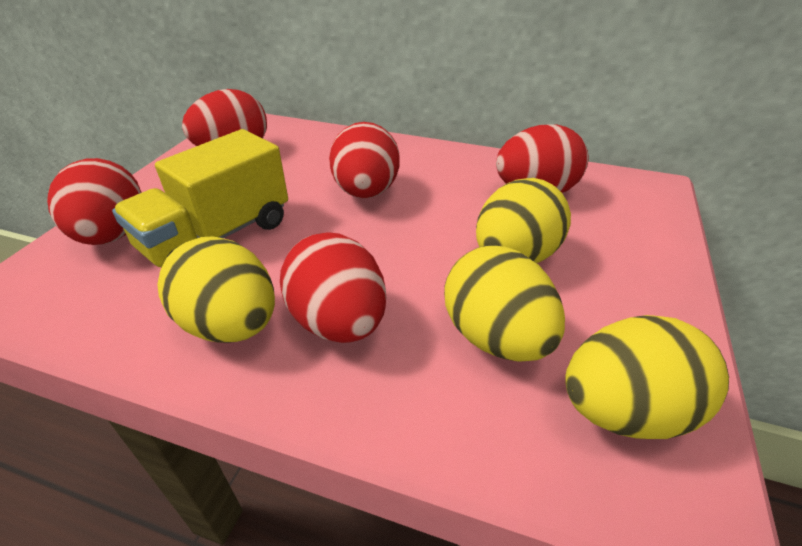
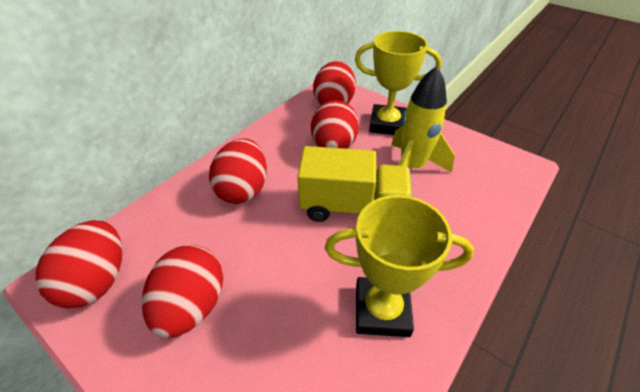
yellow egg: [157,236,275,343] [444,246,565,362] [476,178,571,263] [565,315,729,439] = 4 -> none = 0
yellow rocket: none = 0 -> [391,66,455,173] = 1
yellow trophy: none = 0 -> [325,195,474,337] [355,31,442,135] = 2

